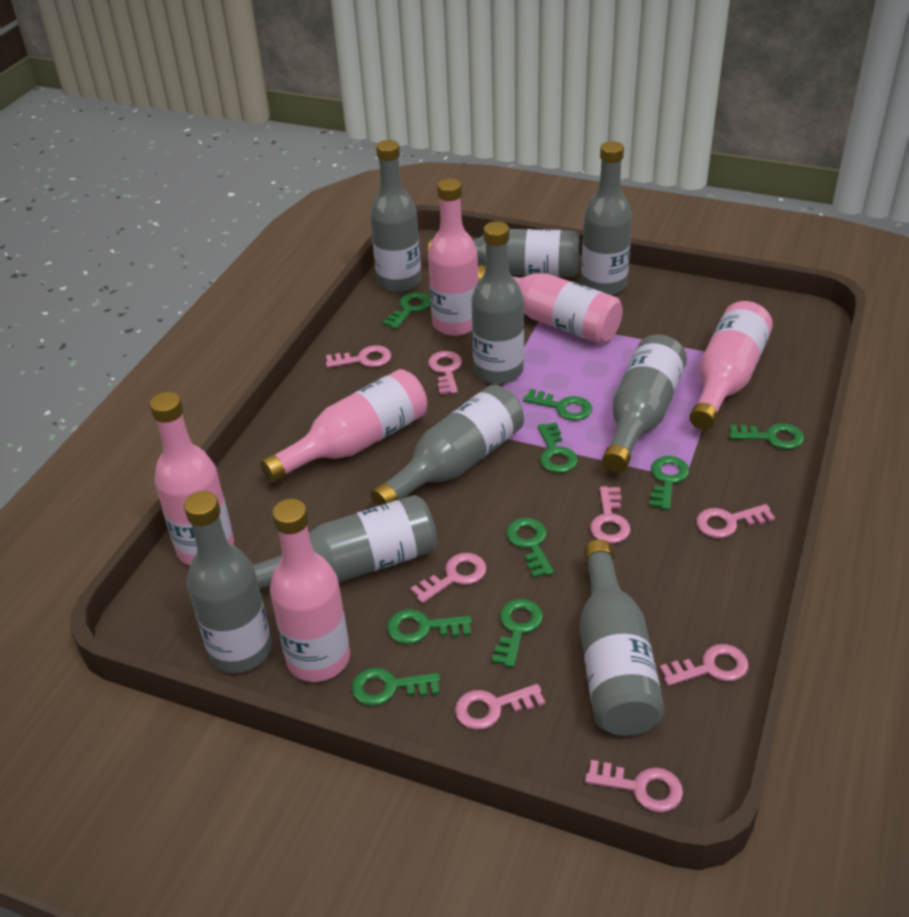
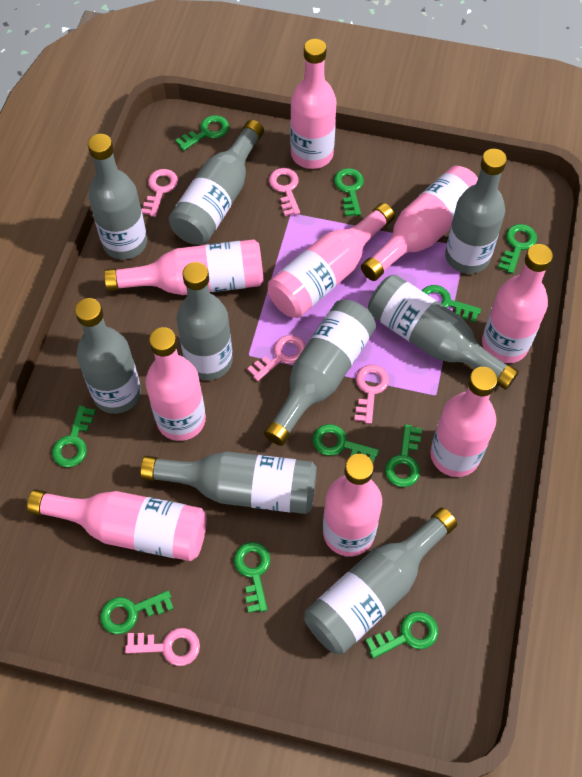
green key: [351,667,440,706] [383,292,431,329] [387,609,472,644] [492,599,543,668] [506,518,554,578] [523,389,592,421] [538,422,578,473] [649,456,689,510] [729,423,804,449] = 9 -> [52,406,96,467] [100,590,174,634] [175,115,229,151] [234,542,270,613] [312,424,379,463] [334,168,364,216] [365,611,438,659] [385,424,422,487] [422,285,481,323] [498,224,537,274] = 10
pink bottle: [150,392,234,565] [260,369,427,483] [270,499,350,682] [428,178,479,336] [478,265,623,344] [690,301,773,430] = 6 -> [27,489,207,561] [104,239,263,295] [145,327,206,441] [268,203,395,318] [290,39,337,169] [323,454,382,556] [361,166,478,281] [430,367,498,477] [482,244,553,363] = 9
pink key: [326,345,391,368] [410,553,487,603] [428,351,462,395] [455,684,545,730] [585,760,683,813] [590,486,631,544] [660,644,748,686] [696,504,775,538] = 8 -> [125,628,200,666] [142,169,178,217] [247,335,306,381] [269,168,300,216] [354,365,389,424] = 5

